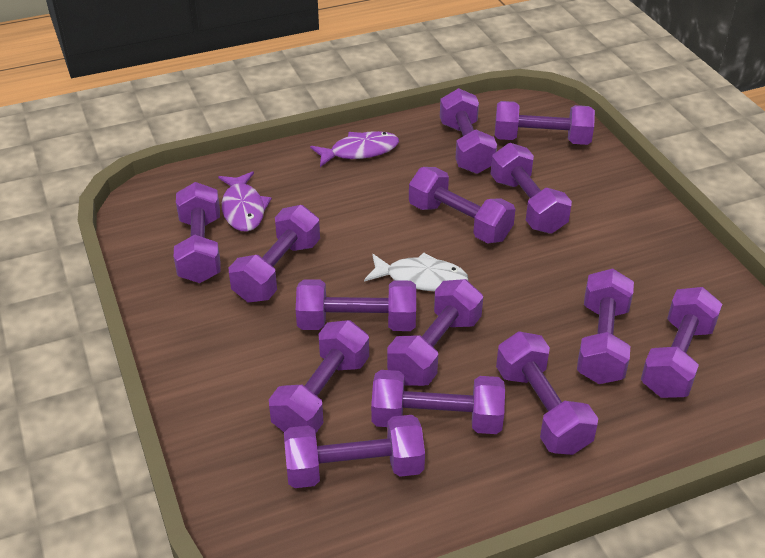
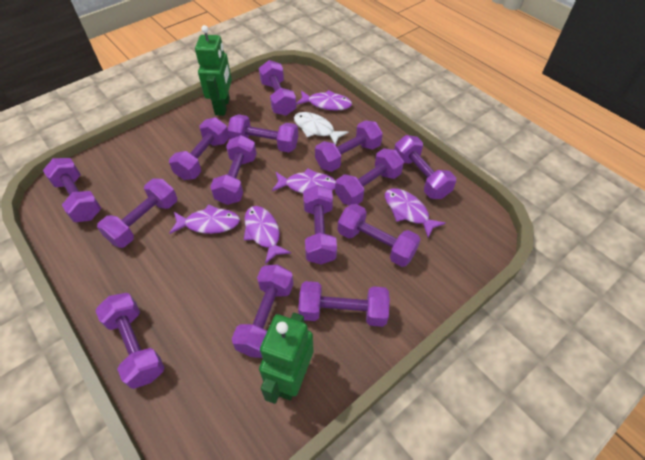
green robot: none = 0 -> [195,25,232,116] [259,313,314,404] = 2
purple fish: [218,171,272,231] [310,131,399,167] = 2 -> [169,204,240,234] [244,206,291,264] [272,168,336,193] [296,90,352,111] [385,188,446,238] = 5

